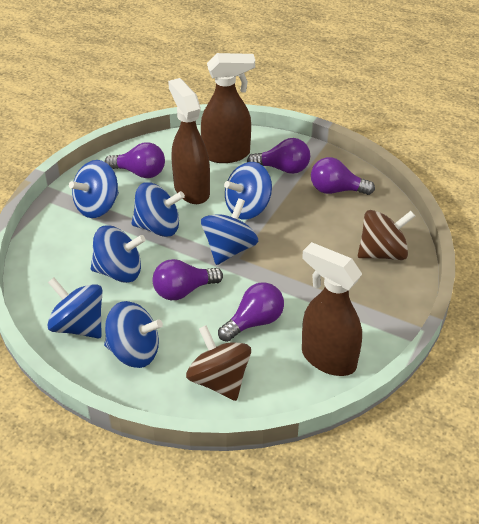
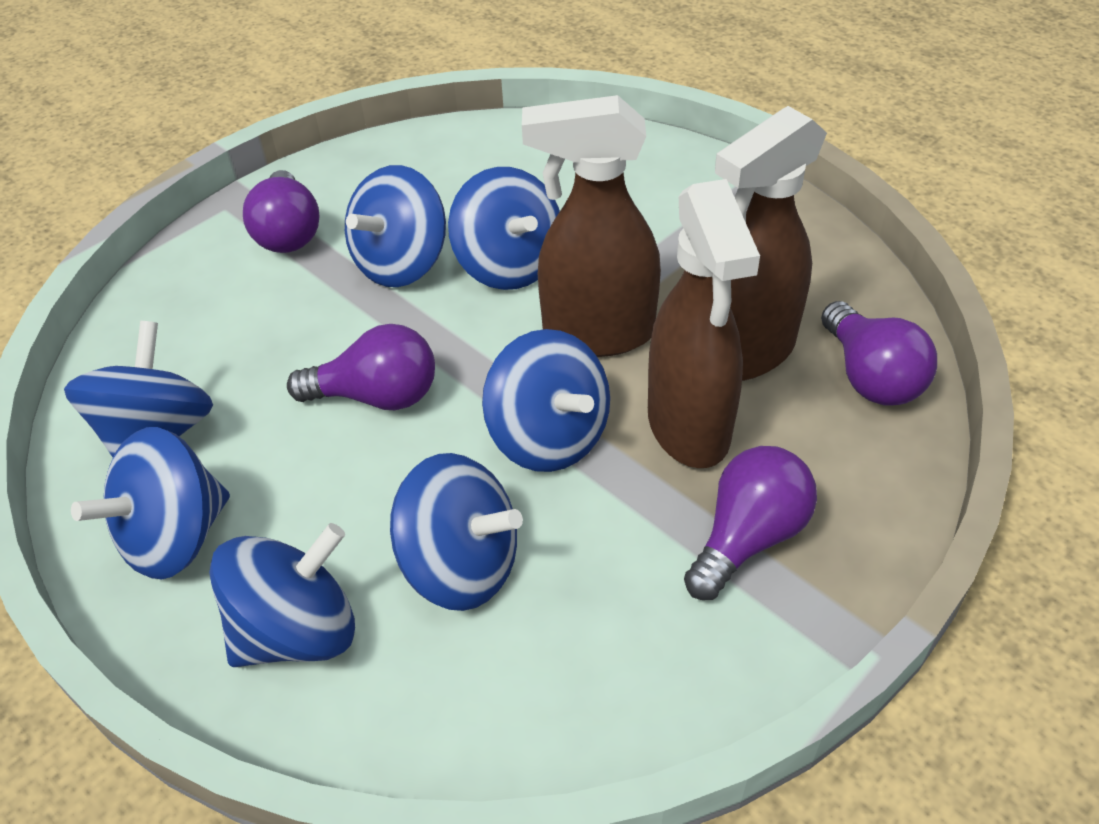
brown spinning top: [186,325,251,401] [358,210,415,260] = 2 -> none = 0
purple light bulb: [105,142,165,178] [153,259,223,300] [218,282,284,342] [247,138,310,174] [311,157,375,195] = 5 -> [243,170,320,253] [287,324,435,410] [684,446,817,600] [821,301,937,406] = 4

